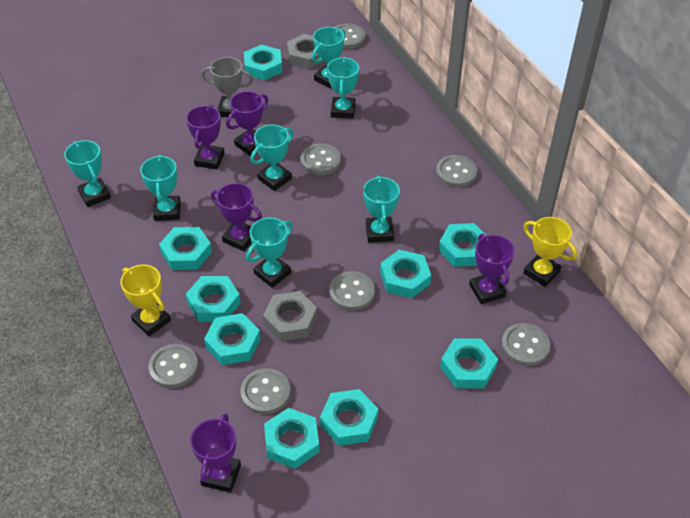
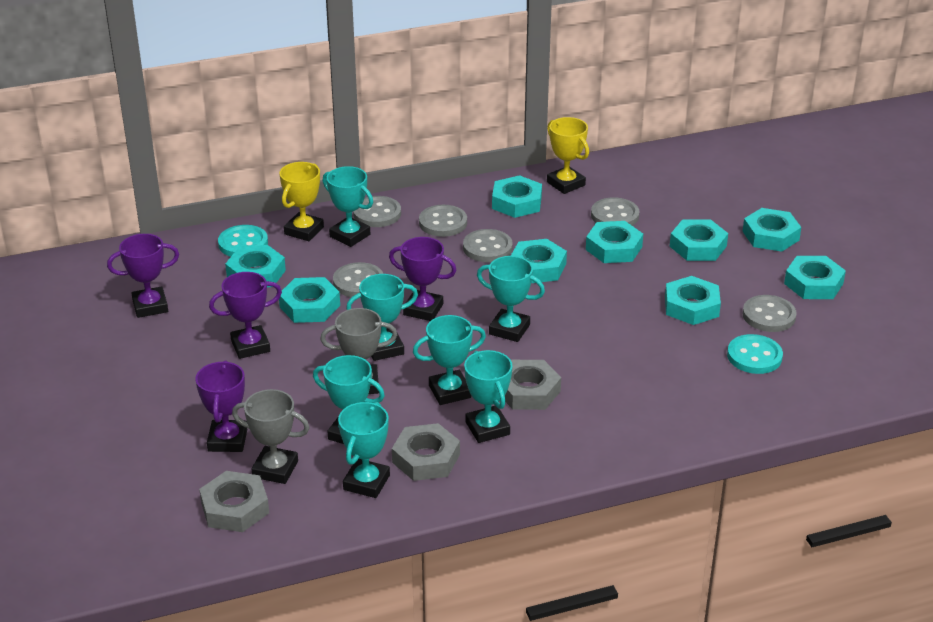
grey button: [148,344,198,388] [241,368,290,415] [300,143,341,175] [329,271,375,311] [335,24,365,49] [436,155,477,187] [501,323,550,366] = 7 -> [333,262,384,297] [353,196,401,227] [419,205,467,237] [463,229,512,262] [591,197,639,226] [743,295,797,332] = 6
grey nut: [263,291,317,341] [287,34,323,69] = 2 -> [199,471,269,532] [392,423,460,481] [505,360,561,410] = 3
grey trophy: [201,57,253,118] = 1 -> [232,389,309,484] [320,308,397,394] = 2
purple trophy: [186,105,225,169] [190,413,241,493] [211,183,262,251] [226,91,268,156] [469,234,515,304] = 5 -> [107,234,179,318] [195,360,247,452] [209,272,282,359] [389,237,457,321] = 4
turquoise button: none = 0 -> [218,225,268,257] [727,334,783,374] = 2

